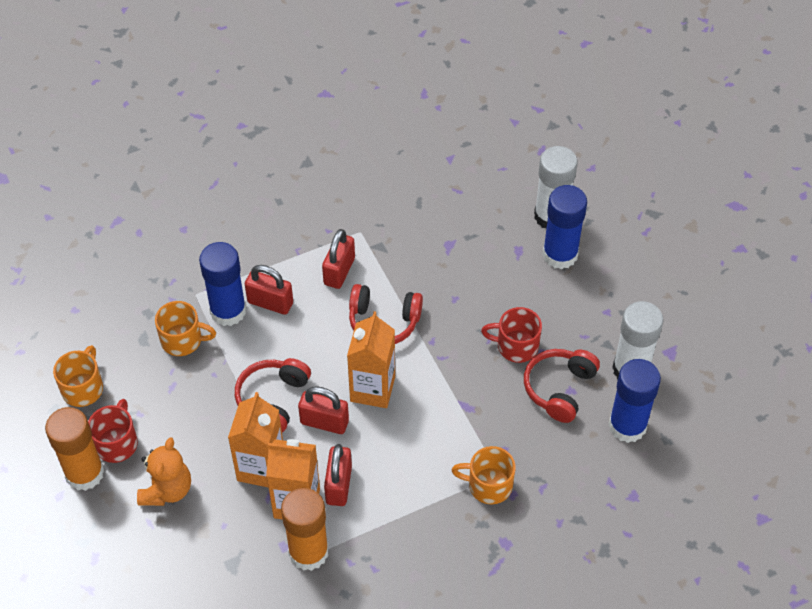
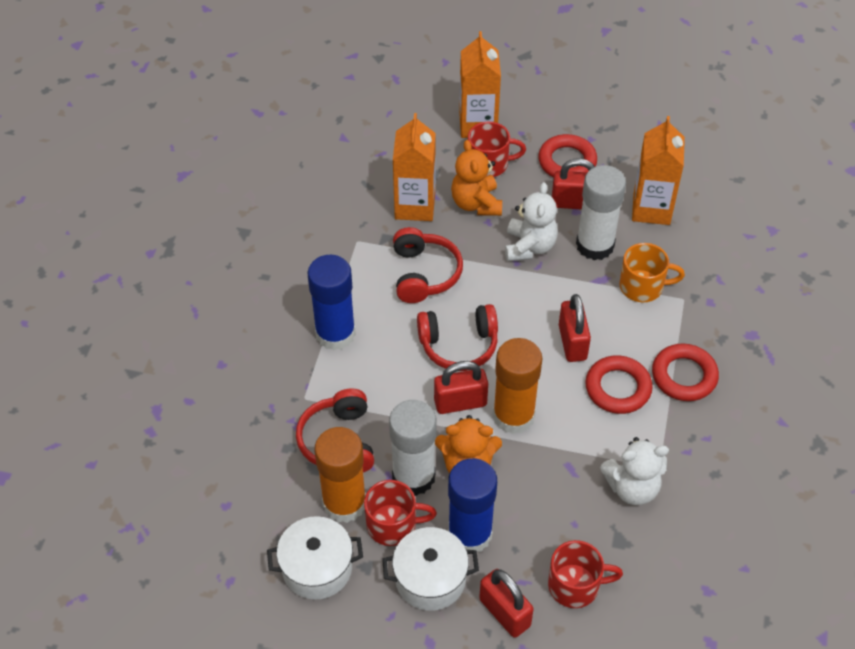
blue glue stick: [199,242,246,326] [543,185,587,269] [608,359,661,443] = 3 -> [308,255,356,350] [448,458,497,552] = 2
orange mug: [53,345,103,407] [155,301,216,356] [451,446,516,504] = 3 -> [619,243,685,302] = 1
orange teddy bear: [137,437,191,506] = 1 -> [435,415,502,474] [451,140,502,216] = 2
red mug: [88,399,138,463] [481,307,542,363] = 2 -> [364,480,437,546] [468,122,526,177] [548,540,623,608] = 3
red ring: none = 0 -> [538,134,597,177] [585,356,653,414] [652,344,719,401] = 3
white pot: none = 0 -> [267,516,363,600] [382,527,479,611] = 2
white teddy bear: none = 0 -> [505,182,558,261] [600,437,669,505] = 2

